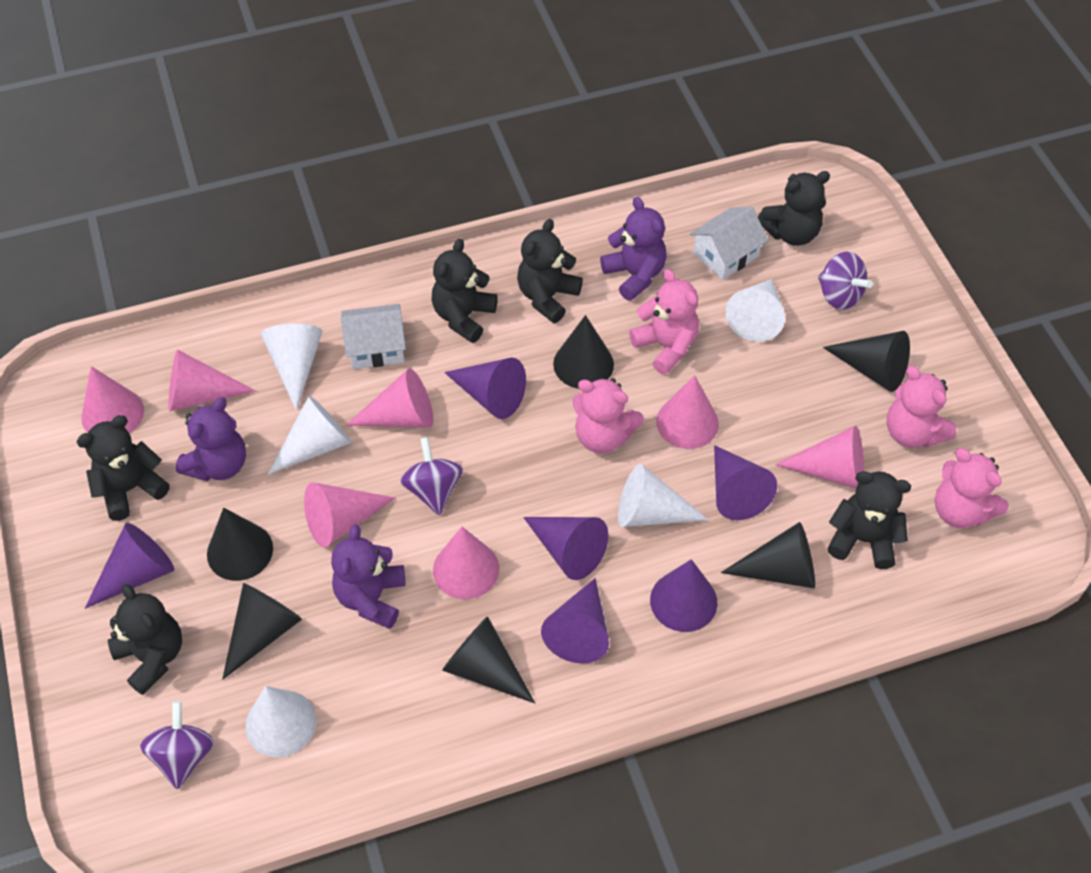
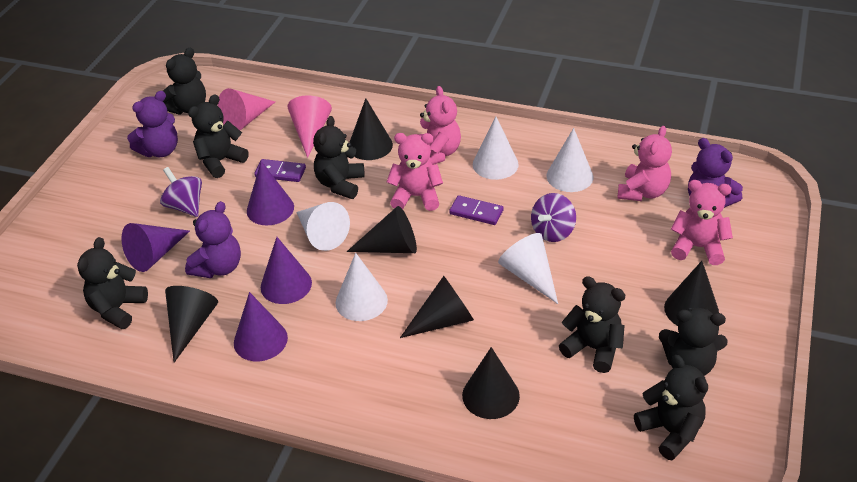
black teddy bear: [77,415,170,521] [108,584,182,695] [432,239,498,343] [517,219,583,323] [758,171,830,246] [827,471,911,569] = 6 -> [77,237,148,329] [163,48,206,114] [188,94,249,178] [313,116,365,199] [559,276,625,373] [634,355,708,460] [659,307,728,376] = 7
pink cone: [81,366,144,434] [169,350,256,411] [304,482,395,547] [346,368,433,428] [433,527,499,599] [656,375,719,449] [775,426,864,488] = 7 -> [218,88,275,130] [287,96,332,158] = 2
purple cone: [85,523,174,609] [444,358,526,419] [523,517,608,580] [541,578,609,663] [650,559,717,632] [714,445,777,520] = 6 -> [121,223,190,272] [234,292,288,361] [247,161,294,226] [261,237,312,304] = 4
purple domino: none = 0 -> [254,159,306,182] [449,195,504,225] = 2
purple spinning top: [140,701,214,789] [400,437,463,515] [818,252,873,310] = 3 -> [160,167,202,217] [531,193,576,242] = 2
white house: [341,304,406,369] [690,206,768,280] = 2 -> none = 0

